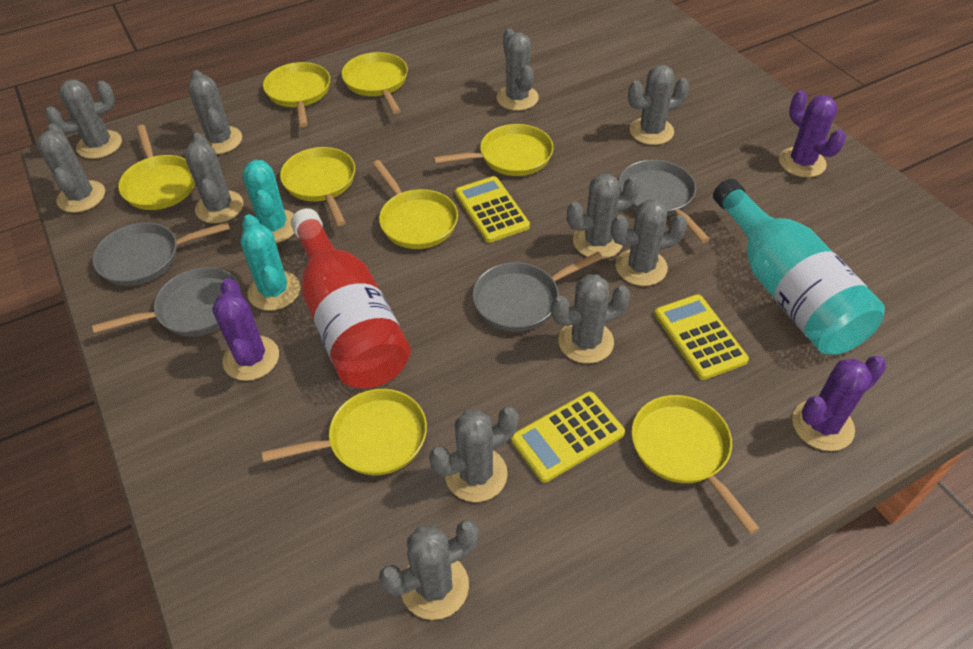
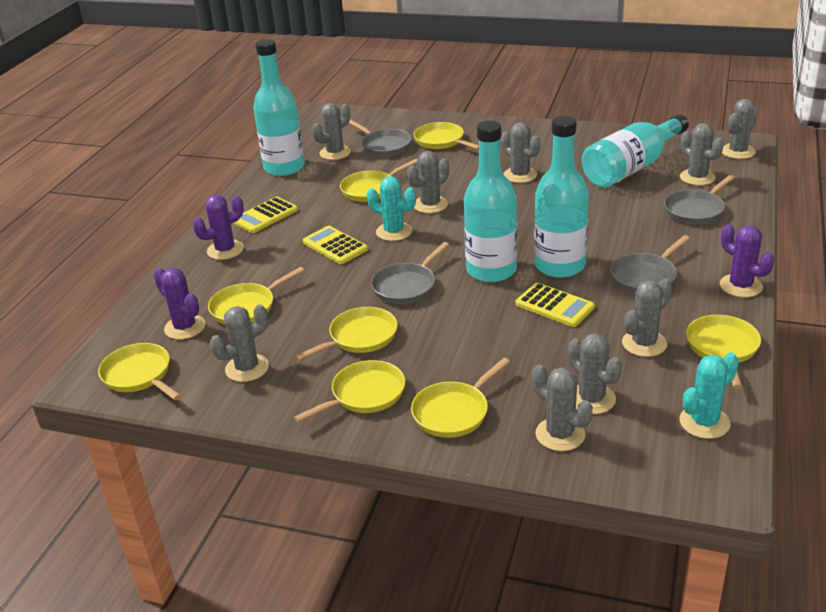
grey cactus: [37,124,105,213] [45,79,122,159] [184,133,243,223] [188,70,242,154] [379,520,478,620] [429,407,519,502] [496,28,539,111] [551,274,631,364] [567,174,640,259] [611,199,687,286] [628,65,689,145] = 11 -> [210,304,269,382] [312,103,351,160] [407,151,449,213] [501,122,540,183] [532,365,593,451] [568,333,622,414] [622,278,672,357] [680,123,724,186] [722,99,757,159] = 9
red bottle: [291,208,411,389] = 1 -> none = 0
turquoise bottle: [713,179,885,354] = 1 -> [253,39,305,176] [464,121,517,282] [534,116,589,278] [582,114,689,187] = 4

